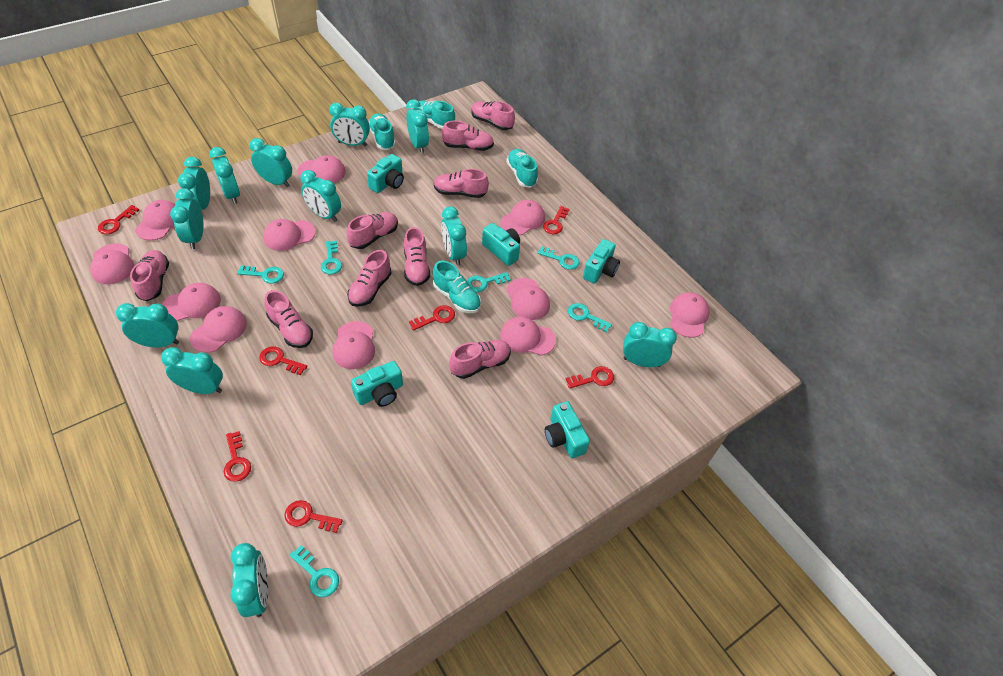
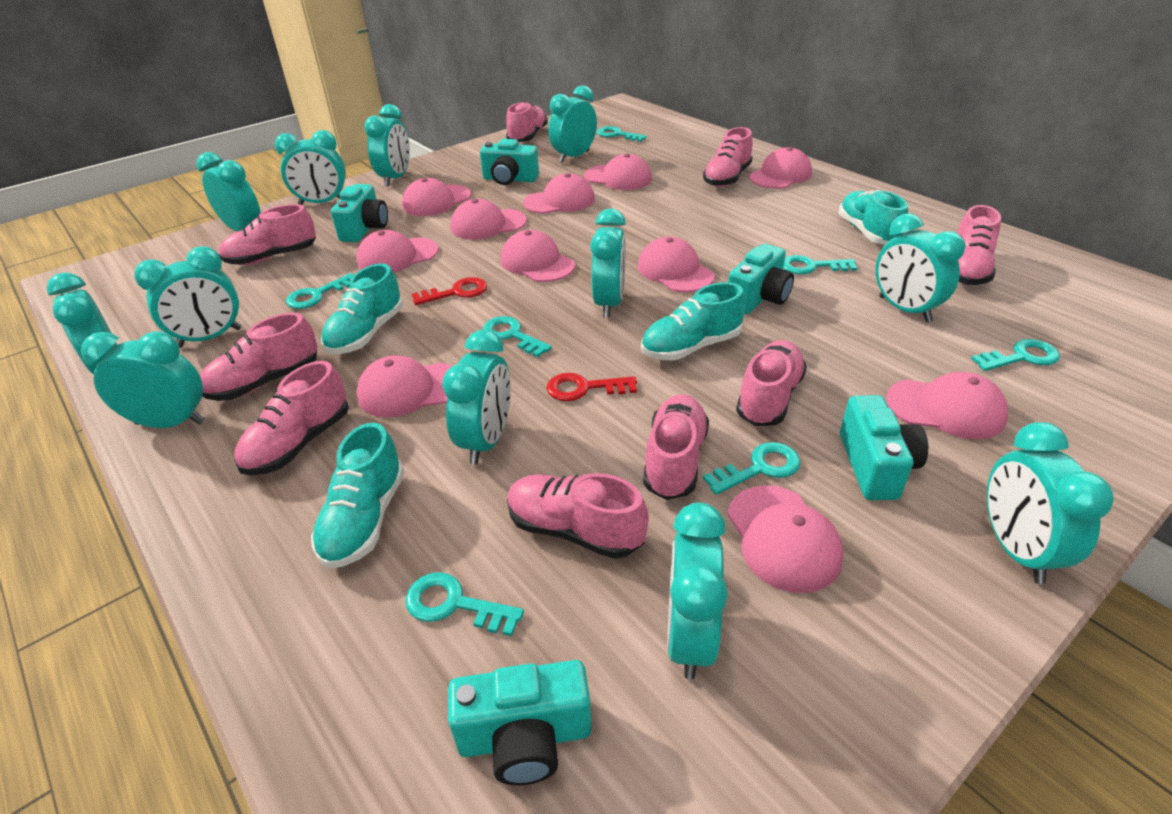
red key: [98,205,139,234] [224,431,251,482] [259,346,307,375] [284,500,343,533] [409,305,455,331] [543,206,570,234] [566,366,614,389] = 7 -> [412,277,487,305] [546,373,637,401] = 2
turquoise key: [237,265,284,284] [290,545,339,597] [321,241,342,274] [467,272,511,292] [537,246,580,270] [568,303,612,332] = 6 -> [286,273,354,309] [405,572,524,636] [483,316,552,358] [597,126,647,142] [703,442,801,495] [783,255,857,274] [971,339,1060,371] = 7

